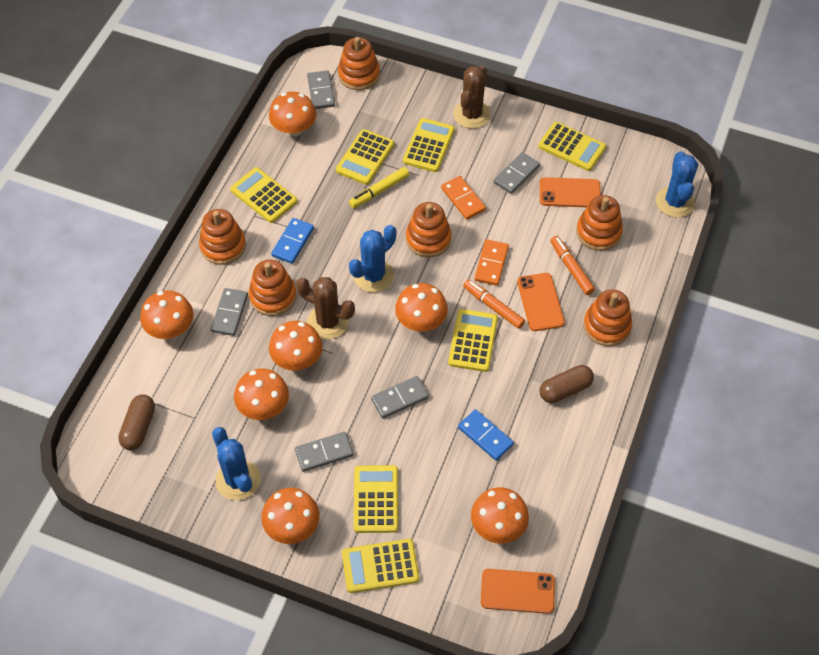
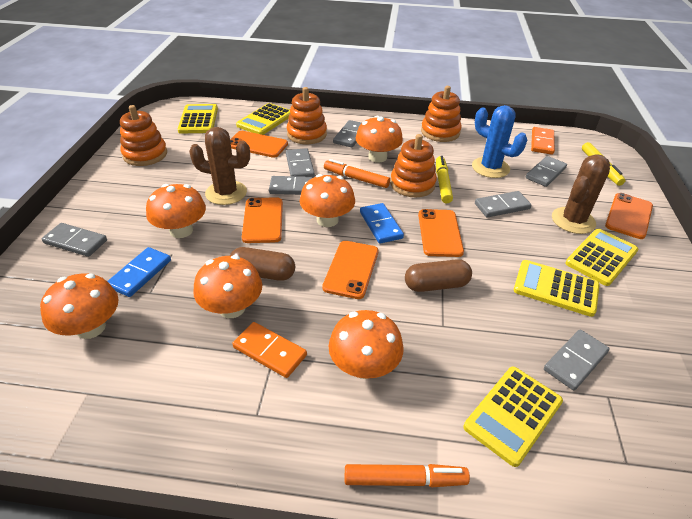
blue cactus: [212,427,261,501] [349,225,396,293] [656,151,698,218] = 3 -> [472,105,527,178] = 1
grey domino: [210,288,248,336] [295,432,353,472] [307,71,335,109] [371,376,429,419] [494,152,540,194] = 5 -> [42,223,107,257] [269,176,314,195] [286,148,315,177] [333,120,362,147] [475,191,532,217] [526,156,567,187] [544,329,610,391] = 7
orange mushroom: [140,290,194,339] [234,368,289,420] [261,488,319,544] [269,92,316,136] [269,321,322,371] [395,283,448,332] [471,487,529,544] = 7 -> [40,273,119,339] [146,184,206,238] [193,255,262,318] [300,174,355,227] [329,310,404,379] [356,116,403,163] = 6
orange phone: [481,569,555,614] [517,273,565,331] [540,177,601,207] = 3 -> [230,131,288,158] [242,197,283,243] [322,241,379,299] [418,209,464,257] [605,193,653,239] = 5
orange stacking toy: [199,209,246,265] [249,260,296,316] [338,37,380,90] [406,202,452,258] [576,195,623,251] [583,289,632,346] = 6 -> [120,105,167,166] [287,87,327,144] [390,134,437,197] [421,86,462,142] = 4
yellow calculator: [230,167,297,223] [336,129,394,185] [342,539,419,593] [354,465,398,533] [403,118,455,172] [448,309,498,372] [538,122,606,171] = 7 -> [178,104,218,133] [236,103,290,135] [464,366,563,467] [514,260,600,317] [565,229,638,286] = 5
yellow marker: [349,167,409,208] = 1 -> [436,156,453,204] [582,142,626,186] = 2

